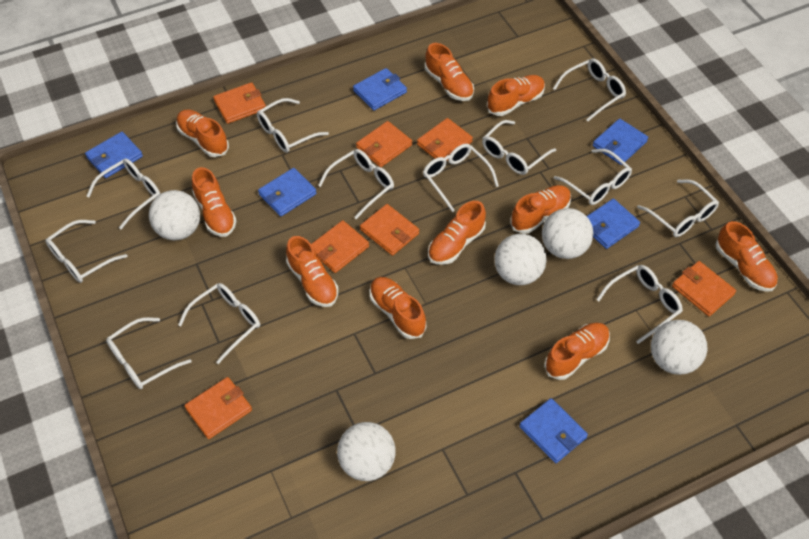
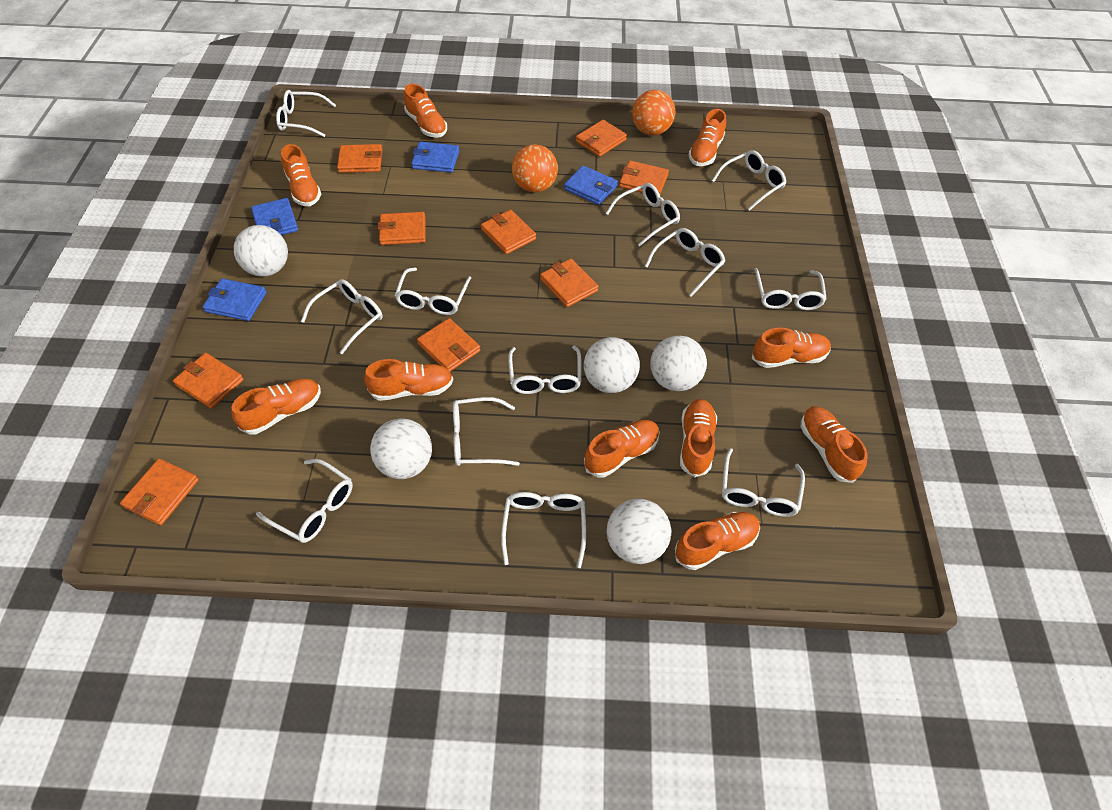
blue wallet: [85,132,143,178] [258,168,317,217] [353,68,407,111] [519,398,588,463] [587,199,640,249] [593,119,648,165] = 6 -> [203,278,267,321] [251,198,298,235] [411,142,459,173] [564,165,618,205] = 4
orange ball: none = 0 -> [512,144,558,193] [632,90,675,136] = 2
orange wallet: [185,377,252,439] [213,82,266,124] [311,220,369,273] [356,121,412,167] [360,204,419,256] [417,118,473,161] [672,261,736,316] = 7 -> [120,459,199,525] [173,353,244,409] [337,144,382,173] [378,212,426,245] [417,318,480,371] [481,210,536,254] [540,259,599,307] [576,120,627,157] [619,160,669,194] = 9

